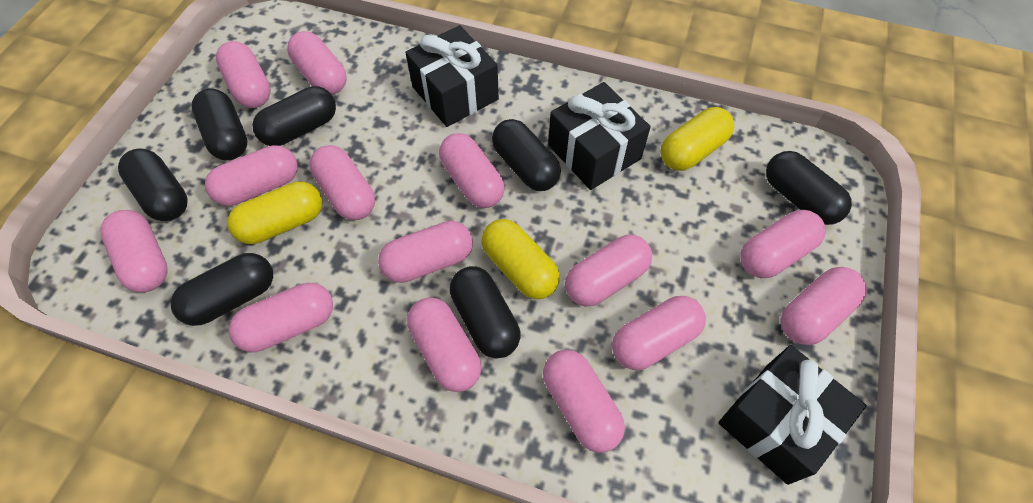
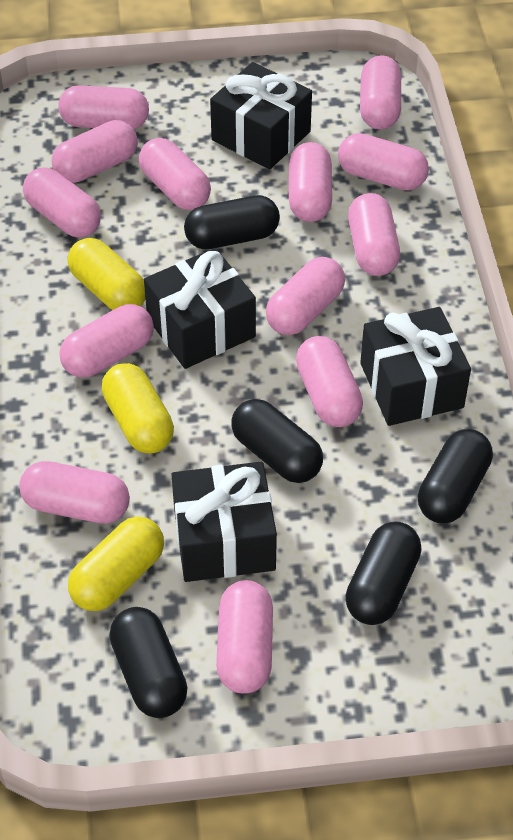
black capsule: [118,148,187,221] [171,253,273,326] [192,89,247,160] [252,86,336,146] [450,266,521,358] [492,119,561,191] [766,151,852,225] = 7 -> [109,607,188,718] [184,195,280,249] [231,399,323,483] [345,522,422,625] [418,429,493,523] = 5
black gift: [405,25,499,127] [548,82,651,190] [718,345,867,485] = 3 -> [144,248,256,369] [171,462,277,582] [210,62,312,169] [360,307,471,426] = 4
pink capsule: [100,210,168,292] [205,145,298,206] [216,41,271,108] [229,283,333,352] [287,31,347,95] [309,145,375,220] [378,221,473,283] [407,297,482,392] [439,133,505,208] [543,350,625,453] [565,235,652,306] [612,296,706,370] [741,210,826,278] [781,267,867,345] = 14 -> [19,461,130,524] [23,167,101,237] [51,120,138,183] [58,85,149,129] [59,304,154,378] [139,138,211,210] [216,580,273,694] [266,257,345,335] [289,142,332,222] [296,336,363,427] [338,133,429,190] [348,193,400,276] [360,55,401,130] = 13

